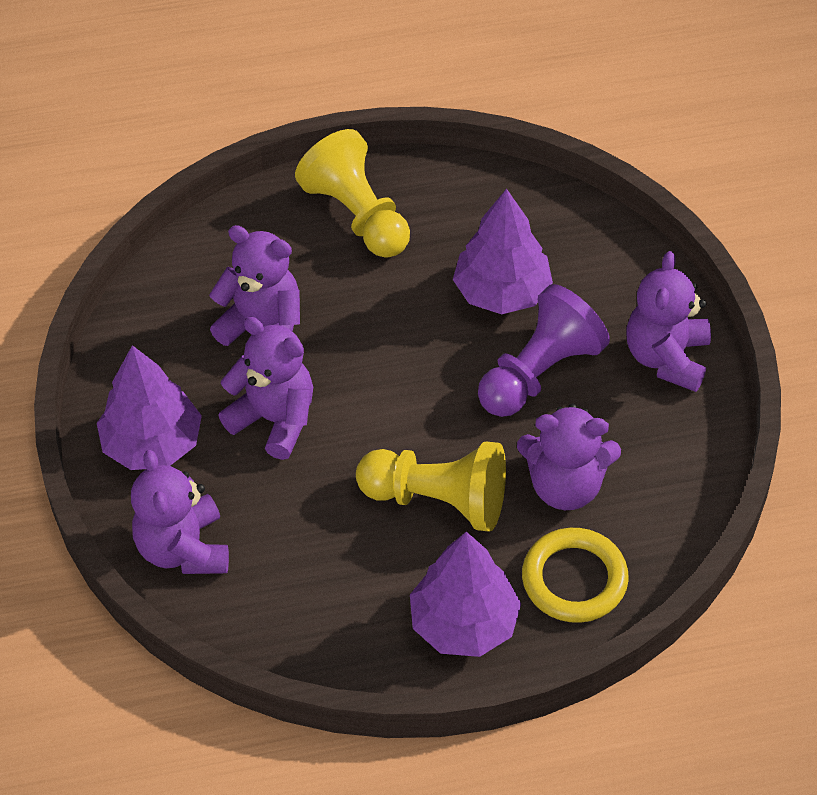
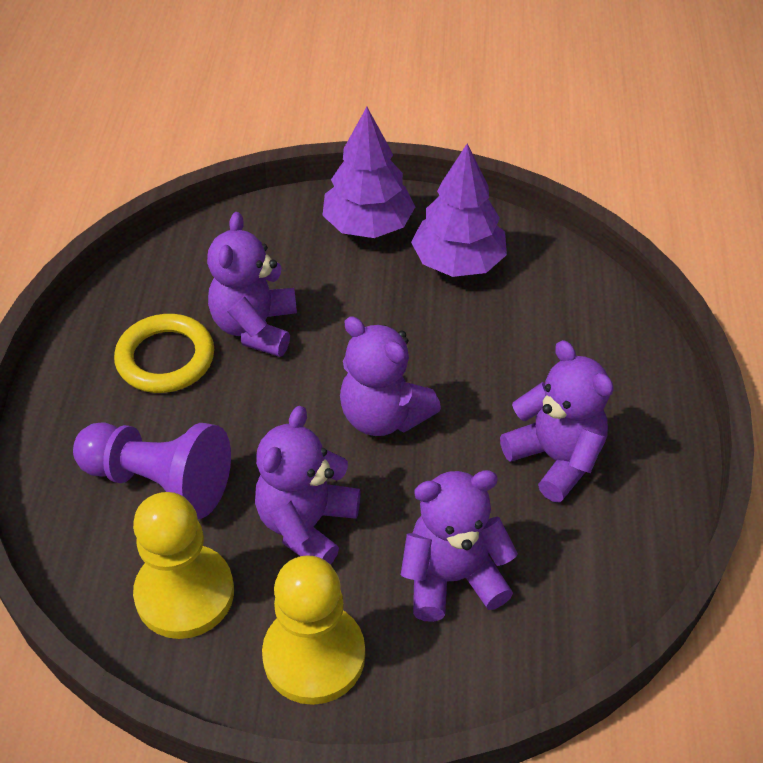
purple tree: [97,345,202,470] [410,532,521,657] [453,188,553,314] = 3 -> [322,107,415,238] [411,144,507,277] = 2

